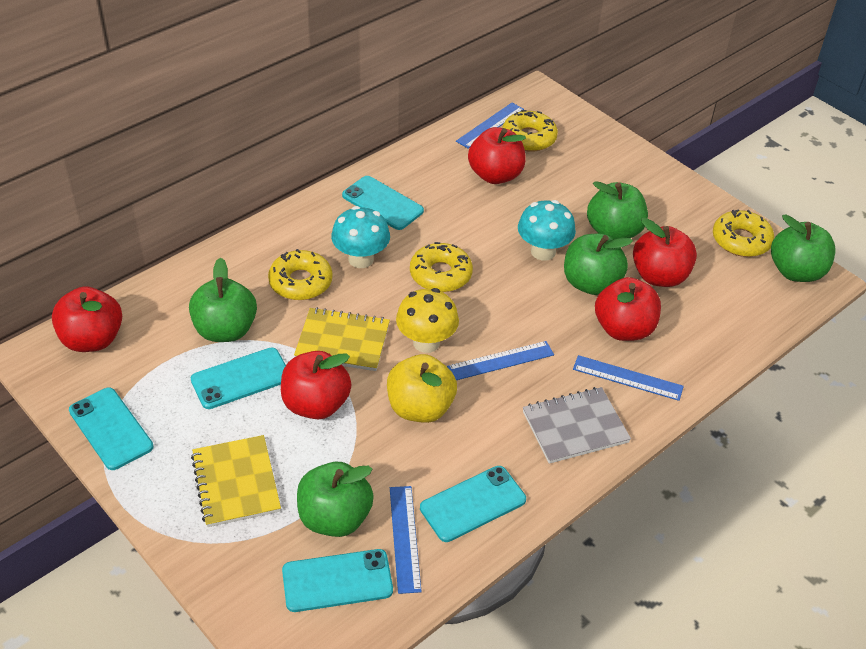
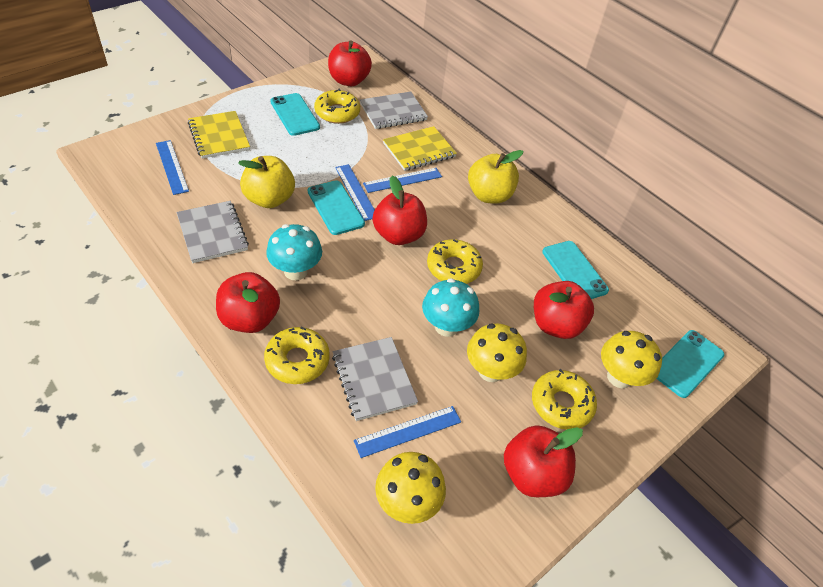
green apple: [189,258,257,342] [297,462,374,537] [564,234,633,295] [587,181,648,239] [771,214,835,282] = 5 -> none = 0
grey notebook: [523,387,631,464] = 1 -> [177,201,249,263] [332,337,418,421] [360,91,428,129] = 3
turquoise phone: [69,388,154,470] [191,348,286,409] [282,549,393,612] [342,176,424,230] [420,466,526,542] = 5 -> [270,93,320,136] [308,180,365,235] [542,241,609,299] [656,330,724,398] = 4
yellow apple: [387,354,457,423] = 1 -> [238,156,295,208] [468,150,524,204] = 2
yellow mushroom: [396,288,459,353] = 1 -> [375,452,446,524] [467,324,527,382] [601,331,662,388] = 3

